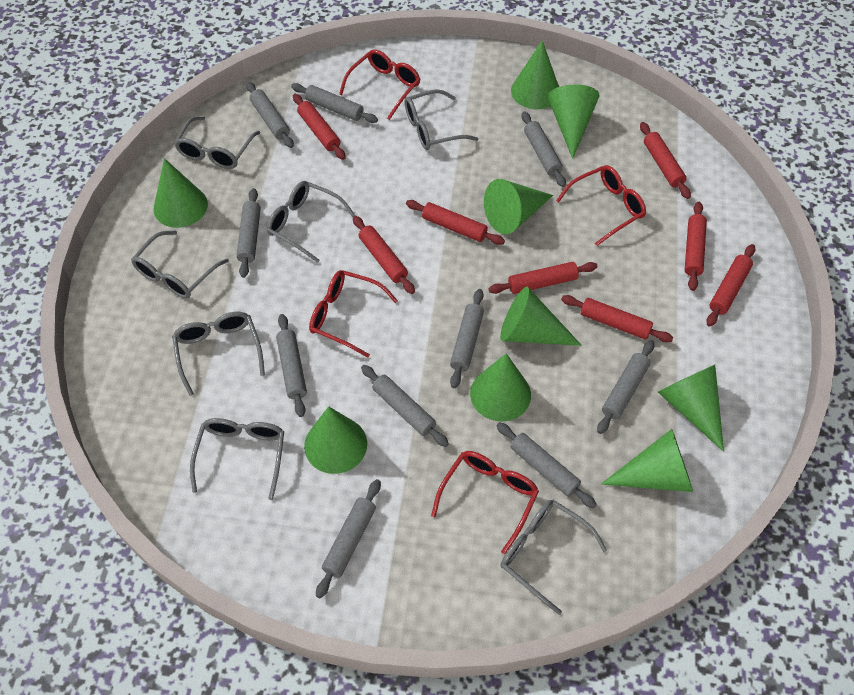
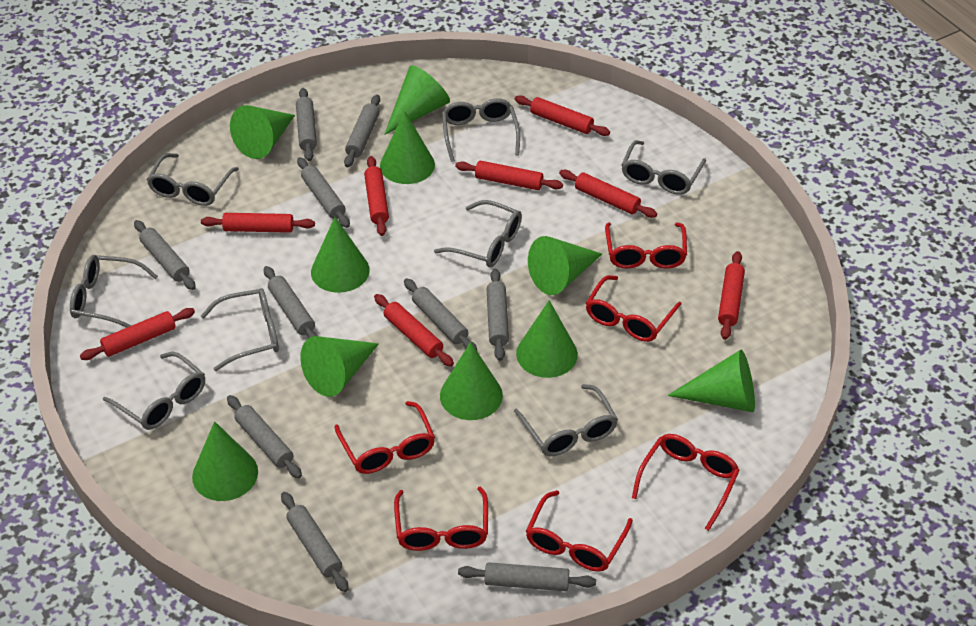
green cone: [153,158,208,228] [304,406,367,474] [470,353,531,422] [484,179,553,234] [500,287,582,346] [511,41,559,109] [548,85,600,159] [601,429,693,492] [658,365,724,452] = 9 -> [192,421,258,501] [230,105,295,159] [300,336,379,397] [311,217,370,293] [380,111,435,184] [384,66,450,135] [440,342,503,420] [516,300,578,378] [528,236,602,295] [667,350,755,412] = 10
grey glasses: [131,231,229,299] [172,312,265,396] [174,117,260,169] [190,418,284,500] [267,181,356,263] [404,89,479,150] [500,500,607,615] = 7 -> [70,255,158,328] [103,352,205,430] [146,153,239,206] [201,288,279,371] [434,200,522,267] [442,98,520,162] [514,384,618,456] [621,140,706,195] = 8
red glasses: [309,270,398,358] [339,49,420,120] [431,451,539,554] [556,165,646,246] = 4 -> [335,401,435,474] [394,487,488,551] [526,490,633,572] [586,275,682,342] [605,223,687,269] [632,434,740,531] = 6

